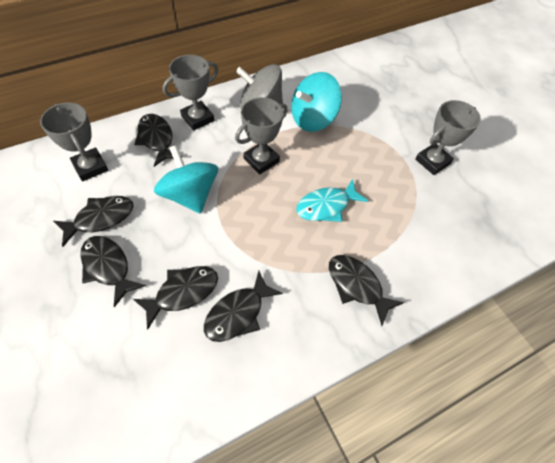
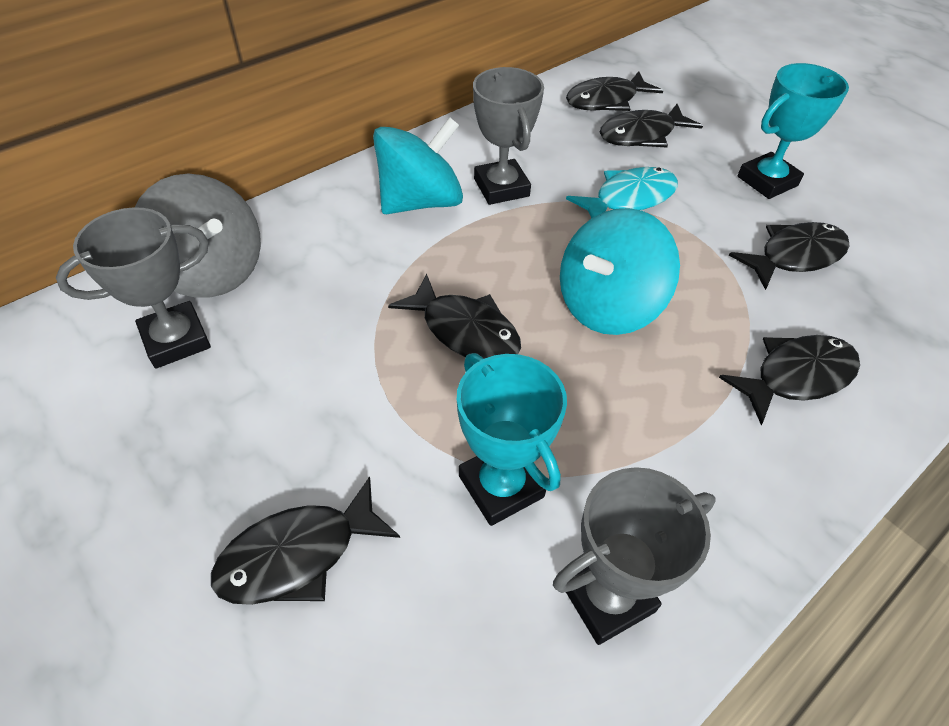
grey trophy: [40,103,108,181] [162,55,218,131] [235,97,288,174] [415,100,481,175] = 4 -> [56,207,211,368] [473,67,544,205] [553,467,716,645] = 3
turquoise trophy: none = 0 -> [457,353,567,526] [737,63,849,199] = 2

